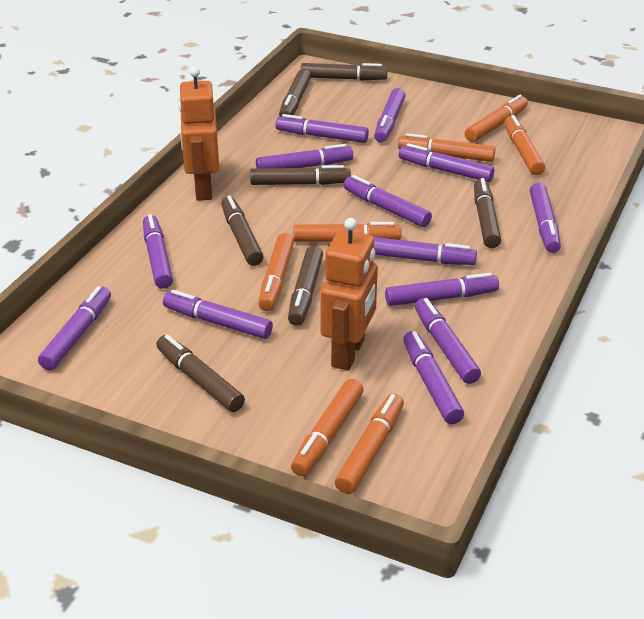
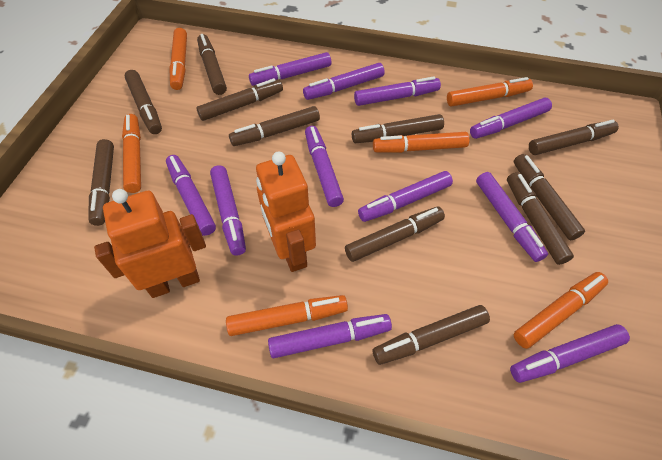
brown marker: [156,335,245,412] [221,196,264,266] [250,165,351,185] [279,69,311,117] [288,245,323,326] [301,63,388,81] [474,178,501,248] = 7 -> [88,139,114,226] [125,70,162,134] [196,78,283,121] [197,34,227,95] [229,106,320,146] [345,207,445,262] [352,114,444,143] [373,305,490,365] [507,172,574,265] [513,154,585,240] [529,120,619,155] = 11
orange marker: [258,233,294,311] [291,379,364,476] [293,222,401,242] [335,393,404,494] [398,133,496,162] [465,95,528,142] [504,115,545,175] = 7 -> [122,114,141,193] [169,28,187,90] [226,295,348,336] [373,132,469,153] [447,77,533,107] [514,272,608,349] = 6
purple marker: [38,286,111,370] [143,214,173,289] [163,290,273,339] [256,144,353,169] [275,114,369,143] [344,175,432,227] [374,88,406,142] [374,237,477,265] [385,273,499,306] [399,143,494,182] [403,331,464,424] [415,298,481,384] [530,183,561,253] = 13 -> [166,155,216,236] [210,165,246,256] [249,52,331,86] [268,314,392,358] [303,63,385,100] [305,126,344,207] [354,76,441,106] [358,171,453,222] [470,97,552,139] [476,172,548,262] [510,324,630,383] = 11

